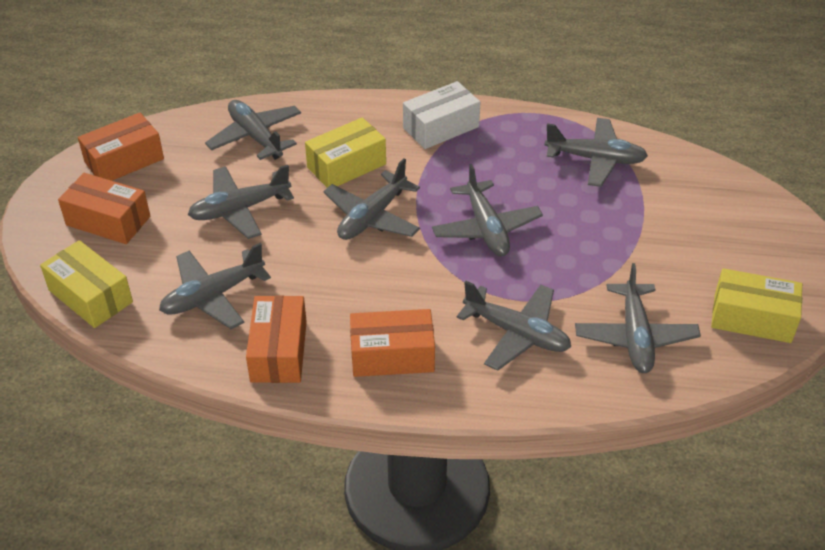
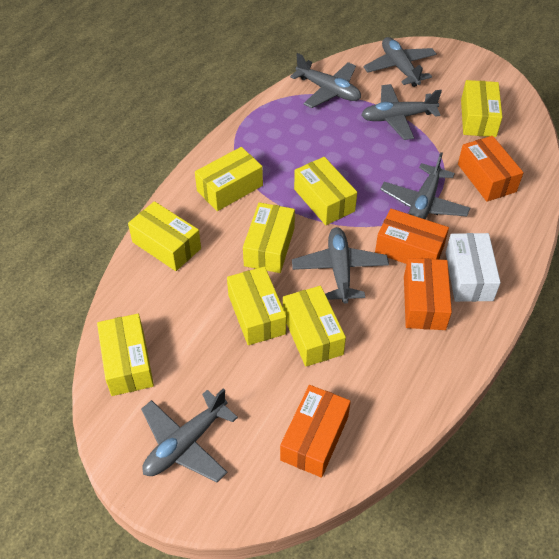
grey plane: [159,243,271,329] [188,165,294,239] [205,100,301,160] [323,159,420,240] [432,164,543,256] [457,281,571,371] [544,118,648,187] [575,263,701,373] = 8 -> [141,388,238,482] [290,53,361,108] [292,227,389,304] [361,84,442,140] [363,37,437,87] [380,152,470,219] = 6
yellow box: [40,240,133,328] [305,117,386,188] [711,268,802,343] = 3 -> [97,314,154,396] [128,201,201,271] [195,147,263,211] [227,267,286,345] [243,202,295,273] [283,286,346,366] [294,157,357,225] [461,80,502,137] = 8

